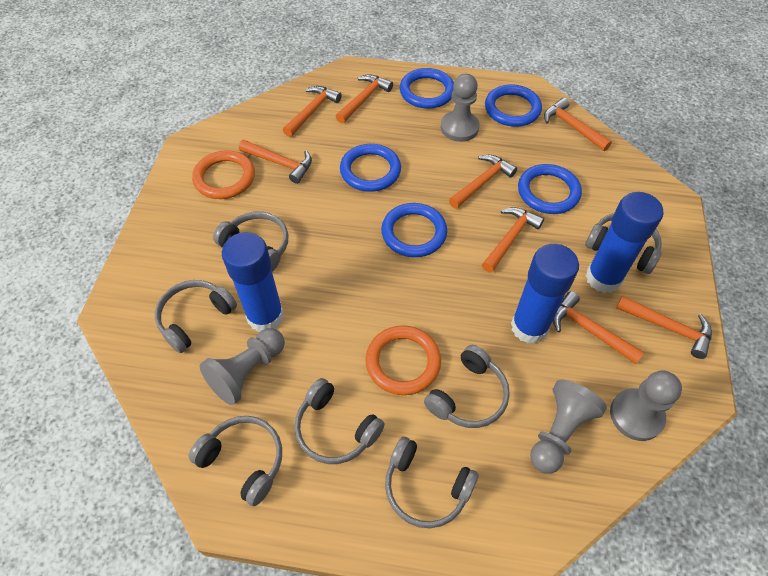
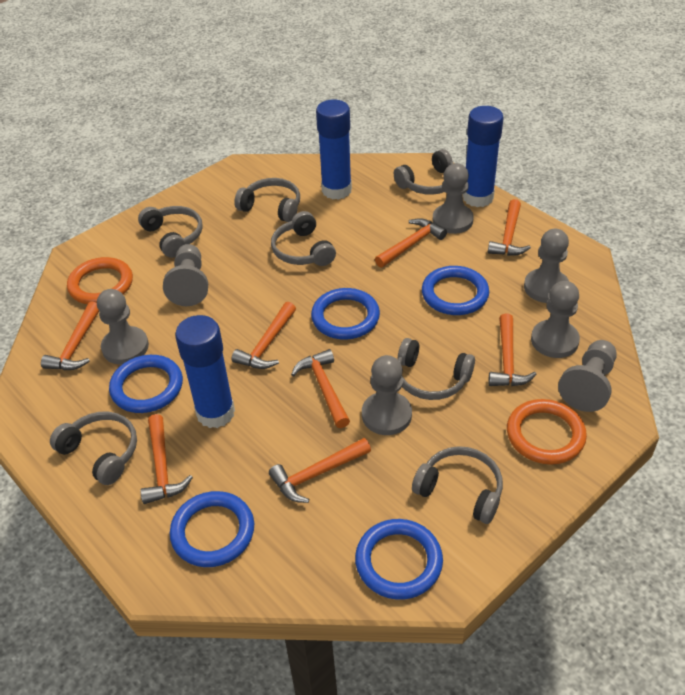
grey pawn: [200,328,285,405] [441,74,480,142] [530,380,607,474] [610,371,682,441] = 4 -> [97,289,149,365] [163,244,208,306] [362,355,412,435] [433,163,474,234] [524,229,569,303] [531,281,580,358] [558,340,616,412] = 7

